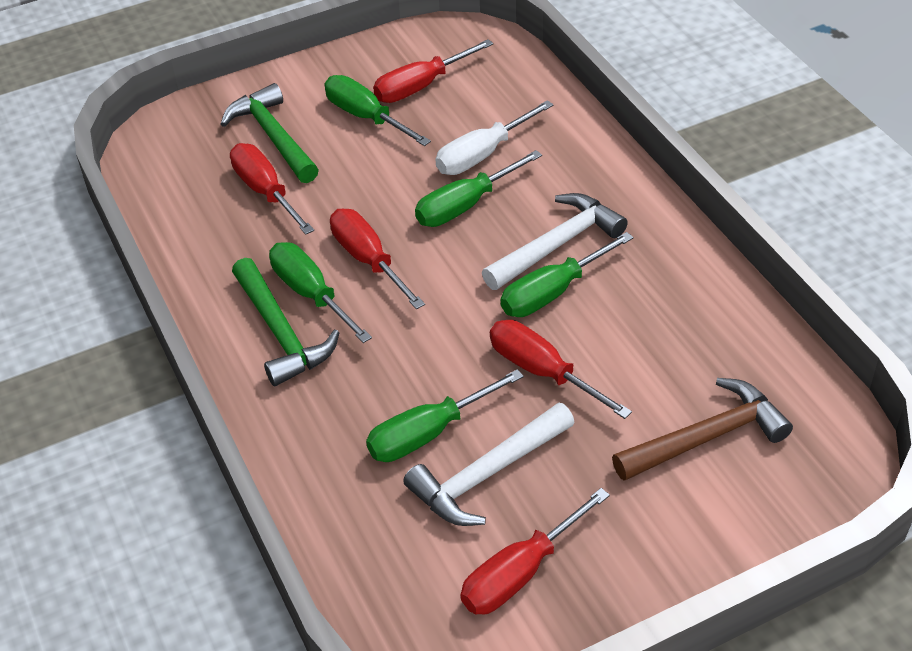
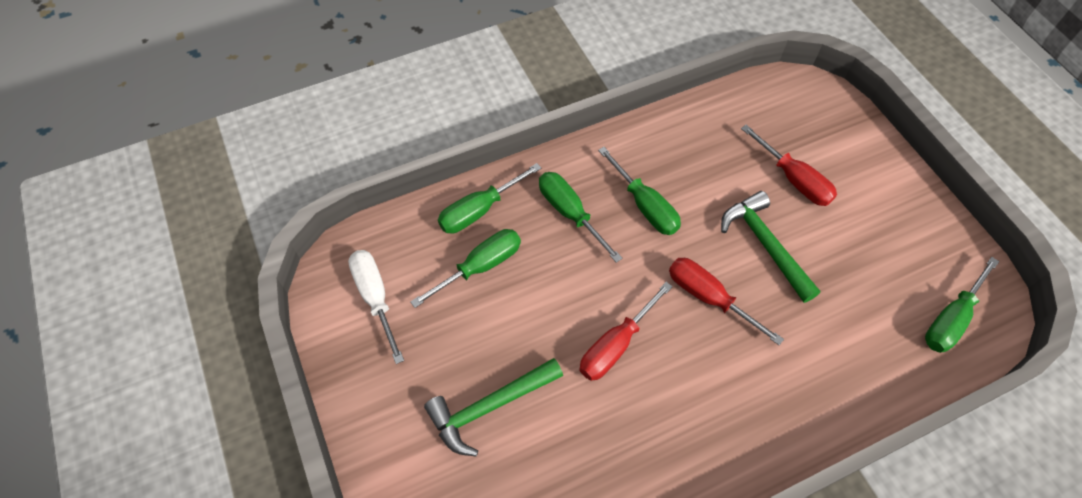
brown hammer: [612,378,793,481] = 1 -> none = 0
red screwdriver: [230,143,314,235] [330,208,425,309] [373,39,493,103] [461,488,610,614] [490,320,632,419] = 5 -> [579,282,673,381] [669,258,784,345] [741,125,837,206] = 3
white hammer: [403,402,575,526] [482,193,628,290] = 2 -> none = 0

